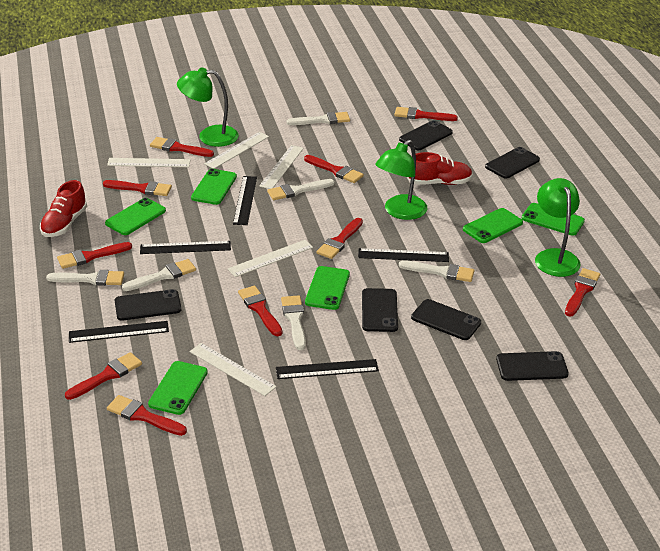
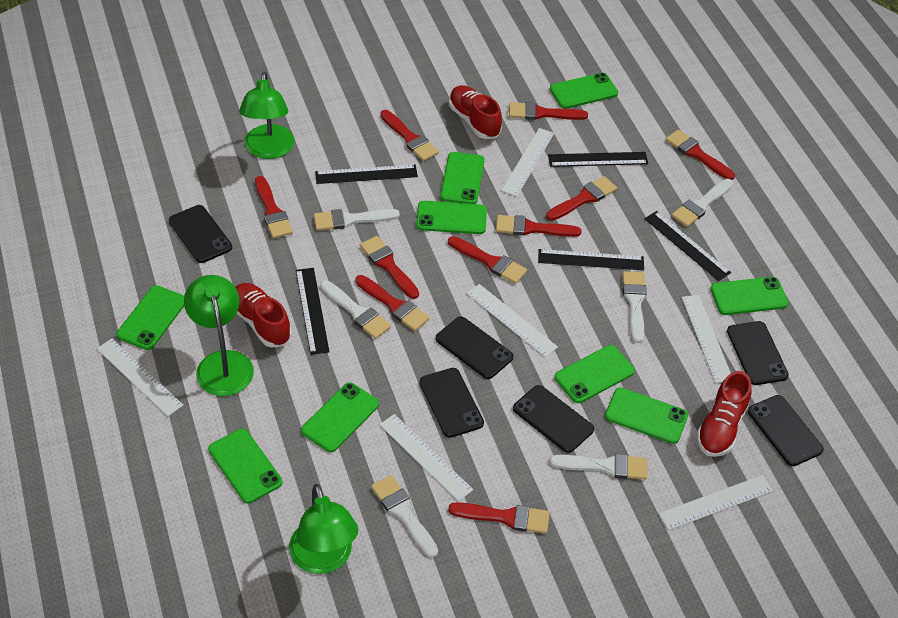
green phone: [105,198,166,235] [148,361,208,415] [191,169,237,205] [305,266,350,310] [463,208,523,243] [522,203,585,236] = 6 -> [116,285,184,350] [208,429,282,503] [301,382,379,452] [416,201,487,234] [440,152,485,204] [550,73,618,109] [555,345,635,403] [605,387,688,444] [710,277,788,315] = 9
red shoe: [40,180,87,237] [408,152,473,185] = 2 -> [235,283,292,348] [449,85,502,139] [696,371,752,457] = 3
white ruler: [107,158,190,167] [190,343,276,396] [204,132,269,169] [228,240,313,277] [259,145,304,189] = 5 -> [97,339,183,416] [379,414,473,501] [467,284,558,357] [501,128,554,196] [659,475,773,530] [682,295,731,383] = 6

